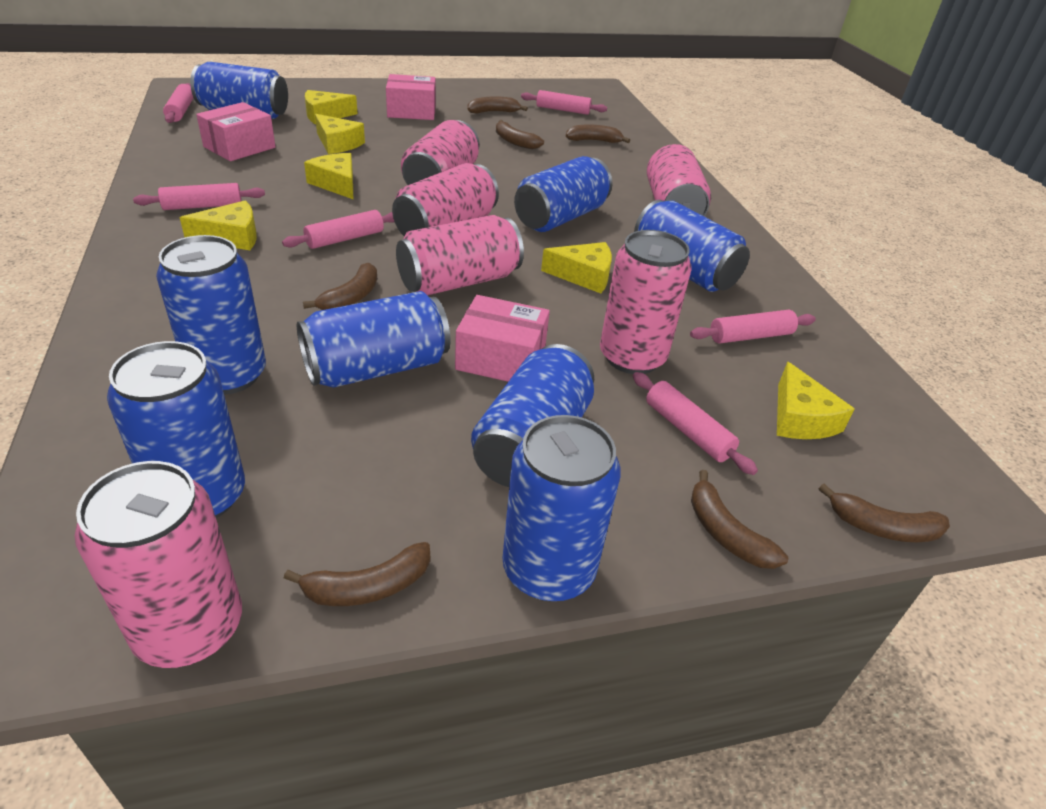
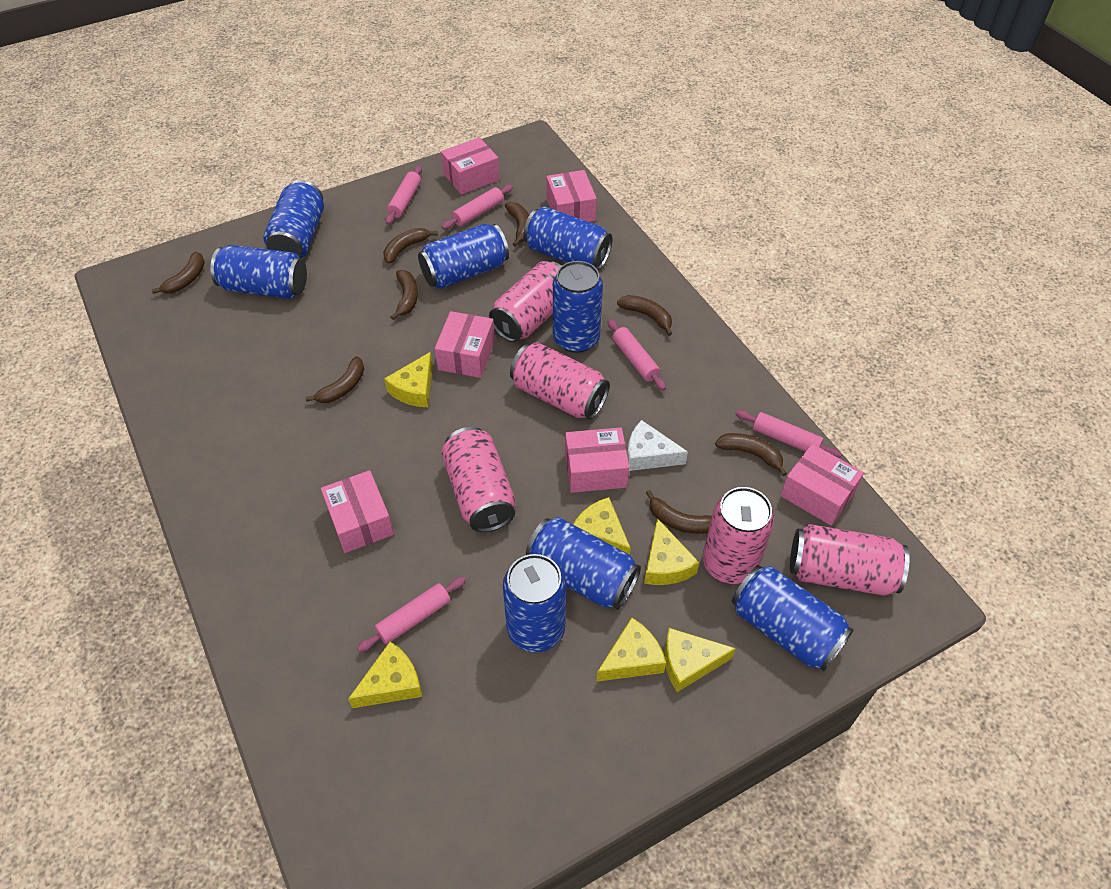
brown banana: [284,542,430,606] [303,263,377,310] [468,96,528,113] [496,120,544,149] [566,125,630,143] [691,470,788,569] [819,484,950,542] = 7 -> [151,252,205,294] [305,356,364,403] [383,228,437,264] [391,270,418,320] [505,202,529,247] [617,295,672,336] [646,490,712,534] [715,433,787,476] = 8
pink box: [196,102,276,161] [386,74,436,120] [455,295,550,382] = 3 -> [321,470,394,553] [435,311,495,378] [441,137,500,195] [546,170,597,222] [565,427,629,493] [780,444,864,526] = 6
pink can: [75,461,242,668] [392,163,499,236] [396,215,524,295] [401,120,479,185] [600,230,692,374] [647,144,711,216] = 6 -> [441,427,515,532] [489,261,561,342] [510,342,610,419] [703,487,774,584] [790,524,910,596] = 5
pink rolling pin: [133,183,265,210] [163,83,193,123] [282,210,394,249] [521,90,607,115] [633,372,758,475] [690,310,816,344] = 6 -> [357,576,466,652] [385,165,422,225] [441,185,513,229] [608,319,666,391] [736,410,842,458] = 5
white cheese: none = 0 -> [627,420,688,471] = 1

